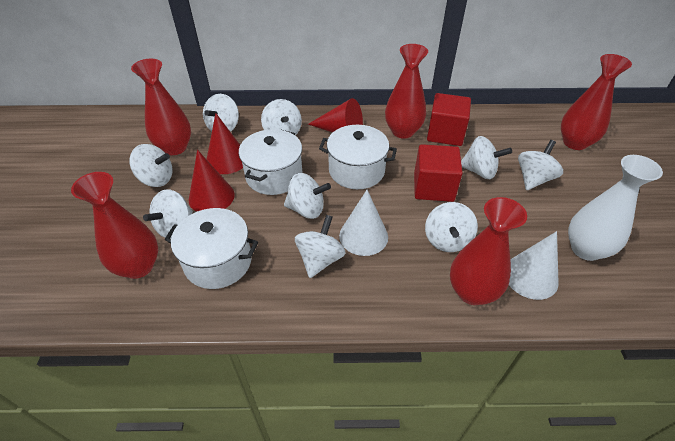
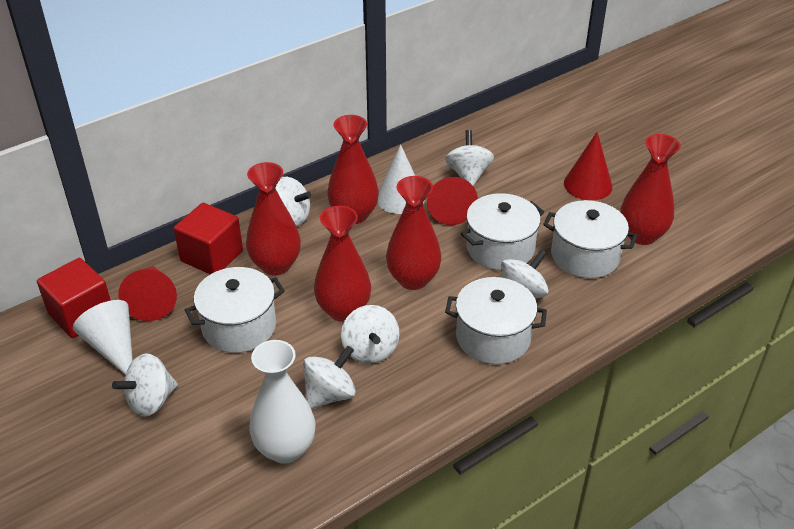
white pot: [165,208,258,289] [239,129,303,195] [319,125,397,189] = 3 -> [185,267,285,353] [445,277,547,364] [461,193,544,270] [543,200,637,278] = 4
white spinning top: [129,144,173,187] [143,189,193,239] [203,94,239,132] [261,99,302,135] [284,173,331,219] [295,215,346,278] [425,202,478,252] [461,136,512,179] [518,140,563,190] = 9 -> [112,353,178,417] [275,177,312,226] [303,346,356,409] [341,305,399,364] [445,130,494,186] [501,249,549,299] = 6

